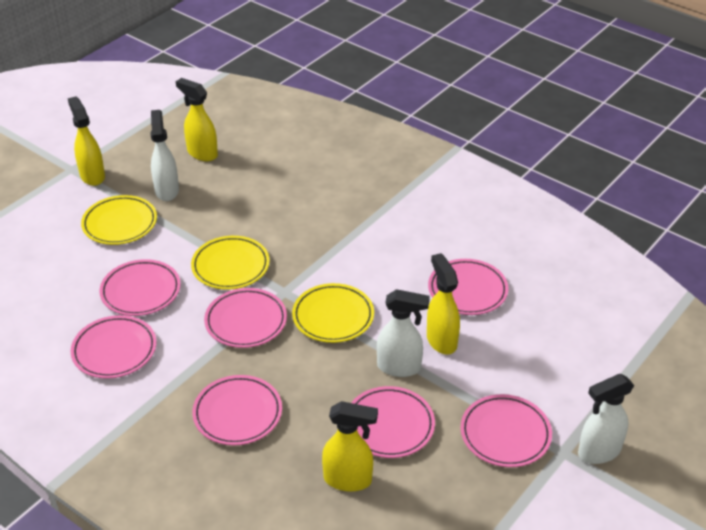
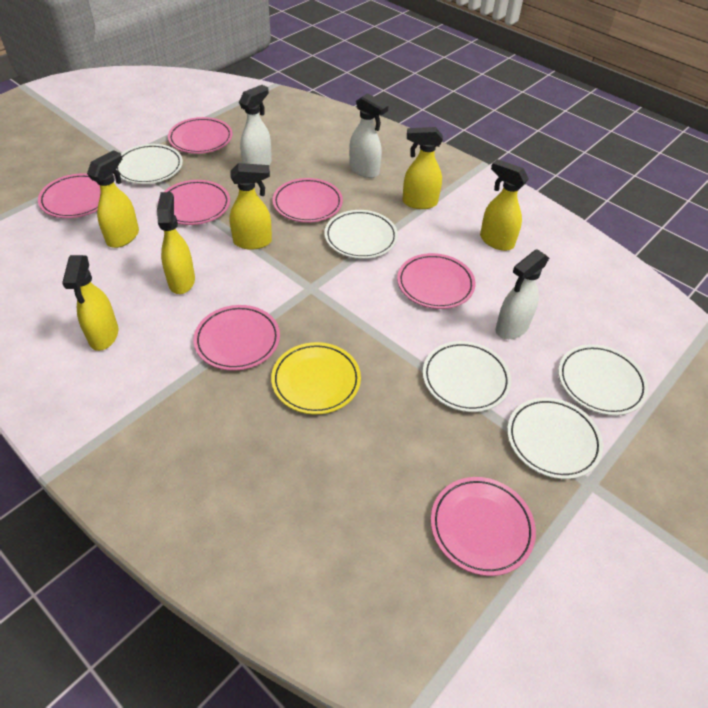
white plate: none = 0 -> [116,144,183,184] [324,210,398,259] [423,341,511,412] [507,398,603,479] [558,344,648,416] = 5
yellow plate: [81,195,157,245] [191,236,270,290] [292,283,374,343] = 3 -> [271,342,361,414] = 1
yellow spray bottle: [68,96,105,186] [176,78,218,161] [322,401,378,492] [427,253,460,355] = 4 -> [62,255,118,351] [87,150,139,248] [157,192,195,294] [229,163,272,250] [402,127,443,209] [480,159,529,251] = 6

